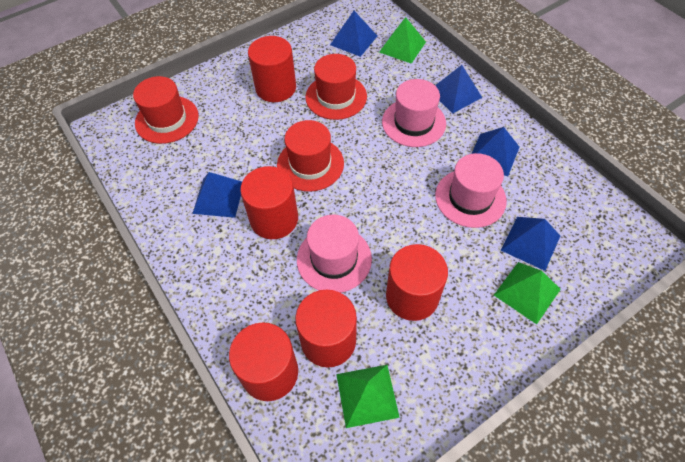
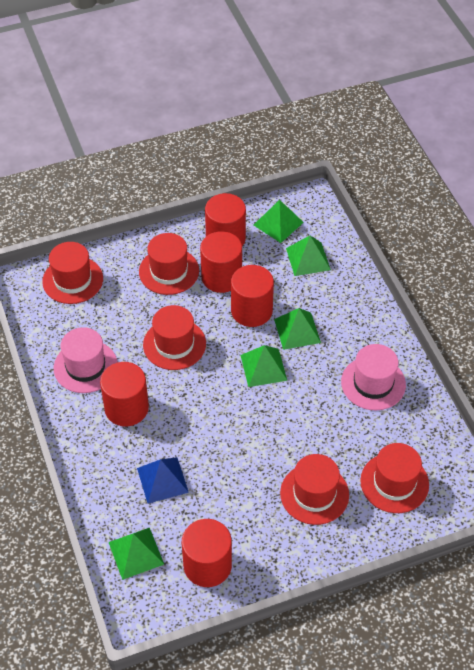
blue pyramid: [192,172,242,218] [330,11,377,57] [435,65,482,113] [471,127,519,177] [501,217,560,271] = 5 -> [137,457,189,504] = 1
green pyramid: [336,365,400,428] [379,17,426,64] [494,262,561,324] = 3 -> [108,528,164,580] [241,345,287,387] [254,200,304,243] [274,308,321,350] [286,236,331,276] = 5
pink hat: [297,215,372,293] [382,79,446,147] [435,153,507,228] = 3 -> [54,327,117,393] [341,344,406,411] = 2
red hat: [133,76,199,144] [277,120,344,192] [305,54,367,120] = 3 -> [42,242,103,304] [139,233,199,295] [143,305,206,370] [280,454,349,525] [360,443,429,513] = 5

